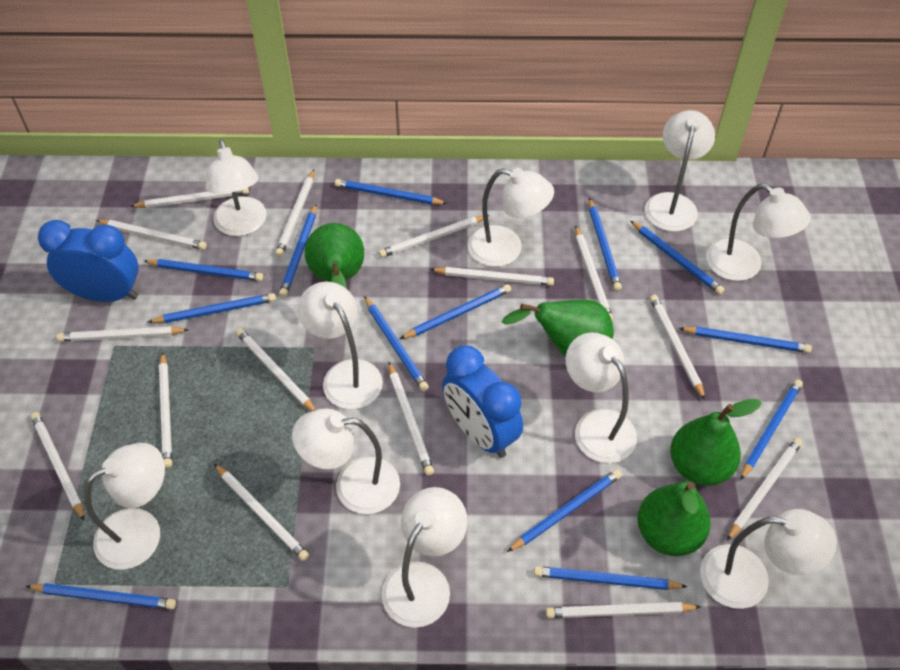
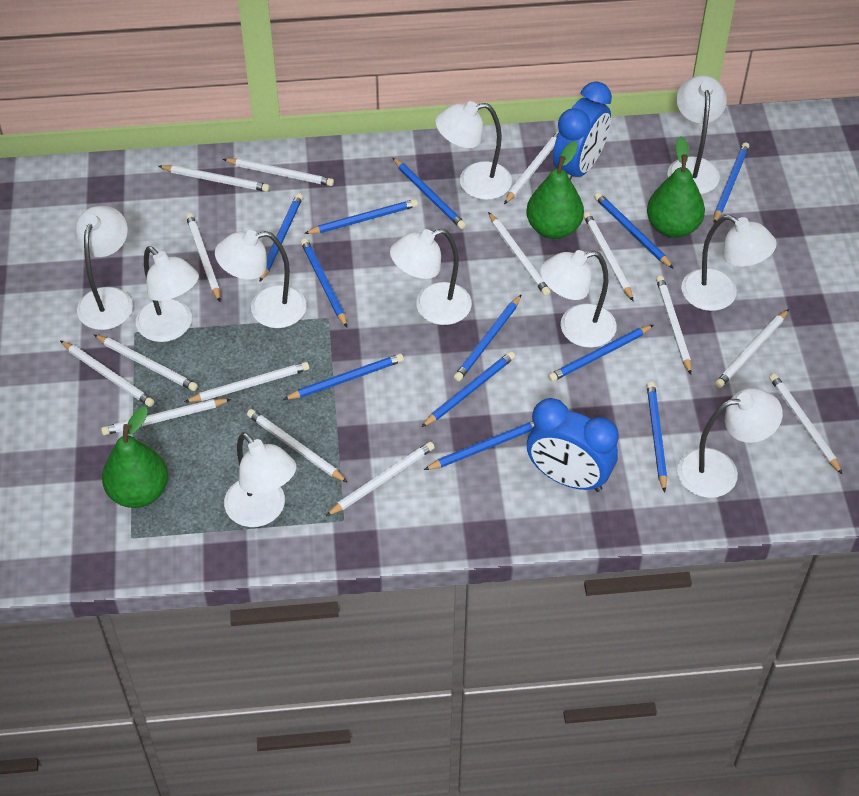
blue pencil: [26,583,176,609] [144,259,263,281] [148,293,276,323] [279,204,317,297] [335,179,448,205] [364,296,429,391] [400,284,511,339] [507,469,622,552] [534,566,688,590] [589,198,622,291] [631,221,724,294] [679,327,812,353] [740,379,803,481] = 13 -> [260,193,303,282] [283,354,404,400] [301,238,347,327] [304,199,418,234] [393,158,466,229] [422,351,515,427] [424,421,534,470] [454,295,521,381] [548,325,654,382] [595,193,674,269] [647,382,667,493] [714,142,749,223] = 12
green pear: [305,223,364,289] [502,299,614,357] [637,482,711,556] [670,399,762,486] = 4 -> [102,406,168,508] [526,141,584,239] [647,136,705,238] = 3

